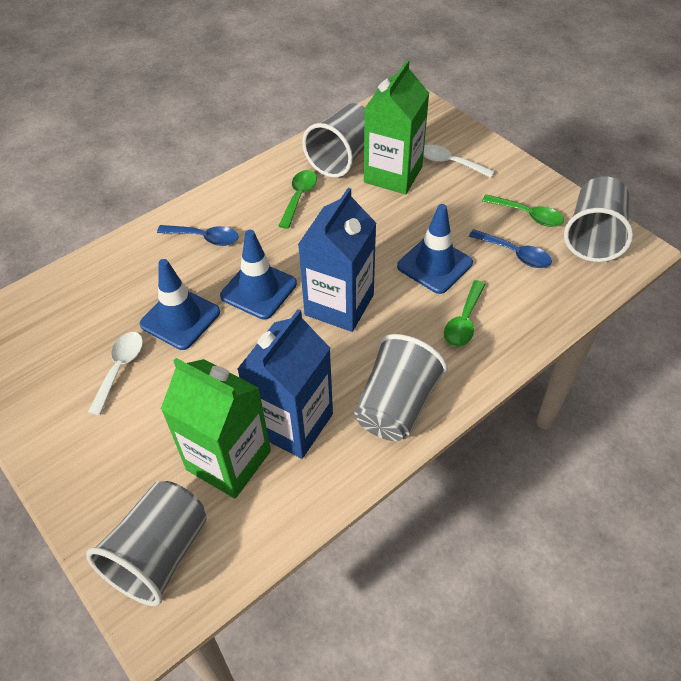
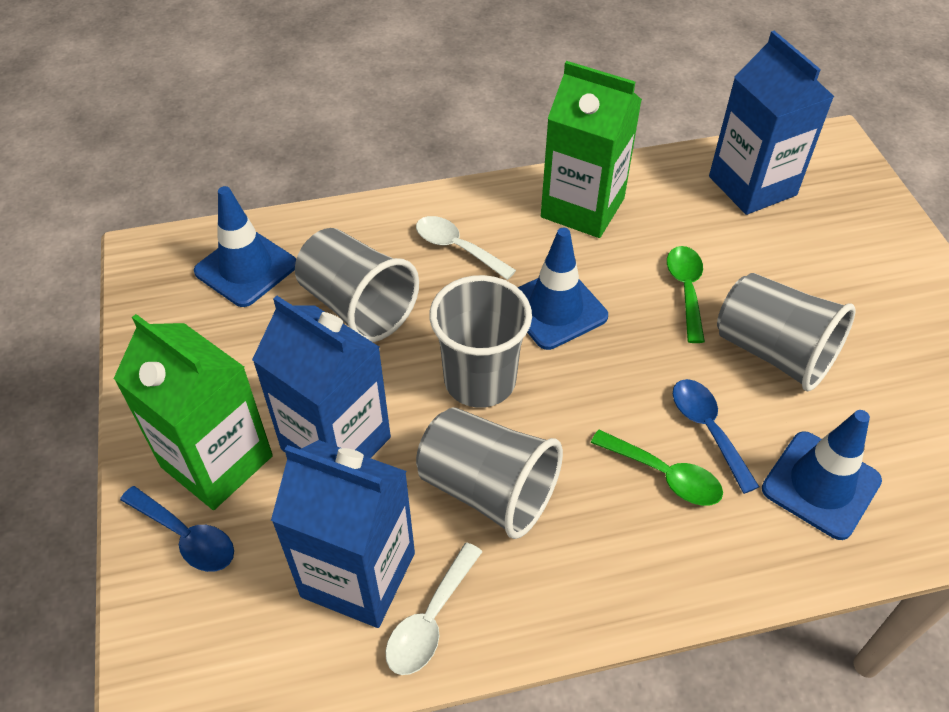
blue carton: [237,309,333,459] [298,188,376,332] = 2 -> [252,296,391,458] [271,440,415,628] [709,31,834,215] = 3
green spoon: [279,170,317,229] [444,280,486,347] [482,194,564,227] = 3 -> [591,430,723,506] [667,246,705,343] = 2

